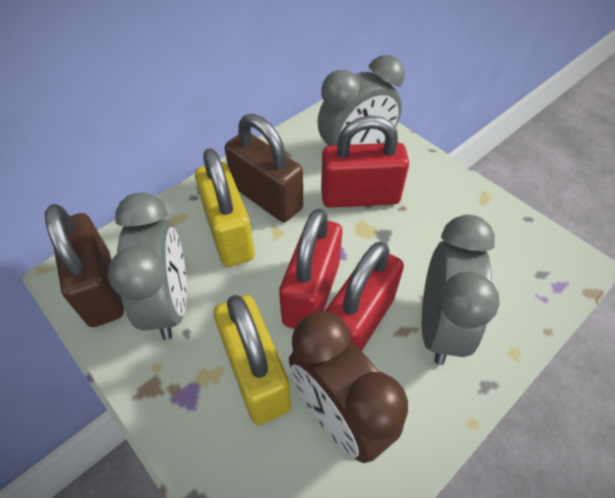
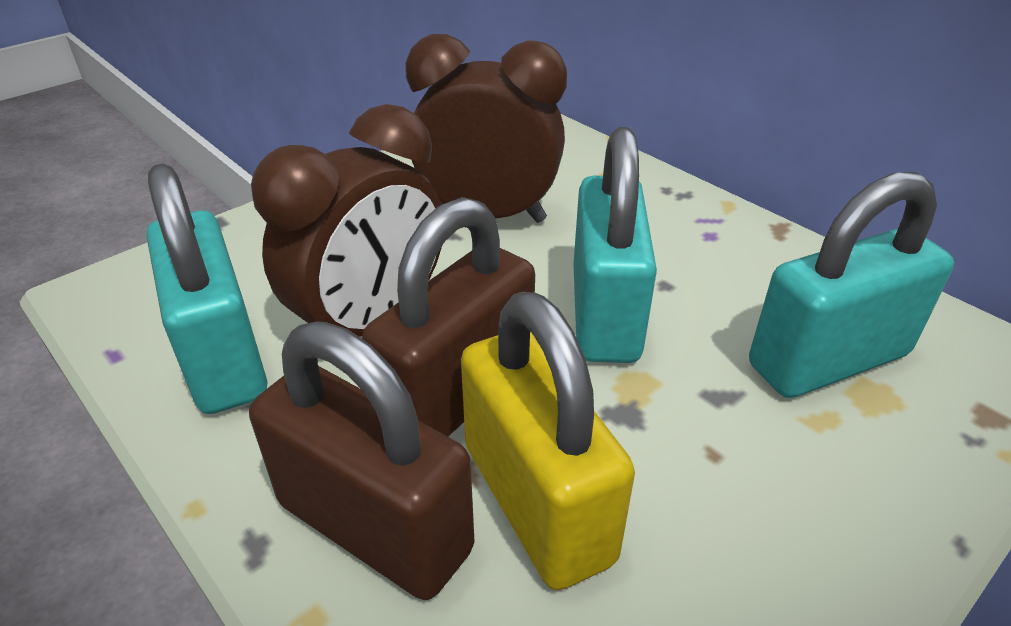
brown clock: [289,311,408,463] = 1 -> [251,104,442,337] [405,34,567,223] = 2
grey clock: [108,192,187,340] [317,55,405,146] [422,215,500,365] = 3 -> none = 0
red padlock: [279,209,342,329] [321,115,409,208] [324,242,404,351] = 3 -> none = 0
turquoise padlock: none = 0 -> [147,164,268,414] [573,127,657,363] [749,172,954,398] = 3
yellow padlock: [195,148,255,267] [214,295,291,425] = 2 -> [461,292,635,590] = 1

